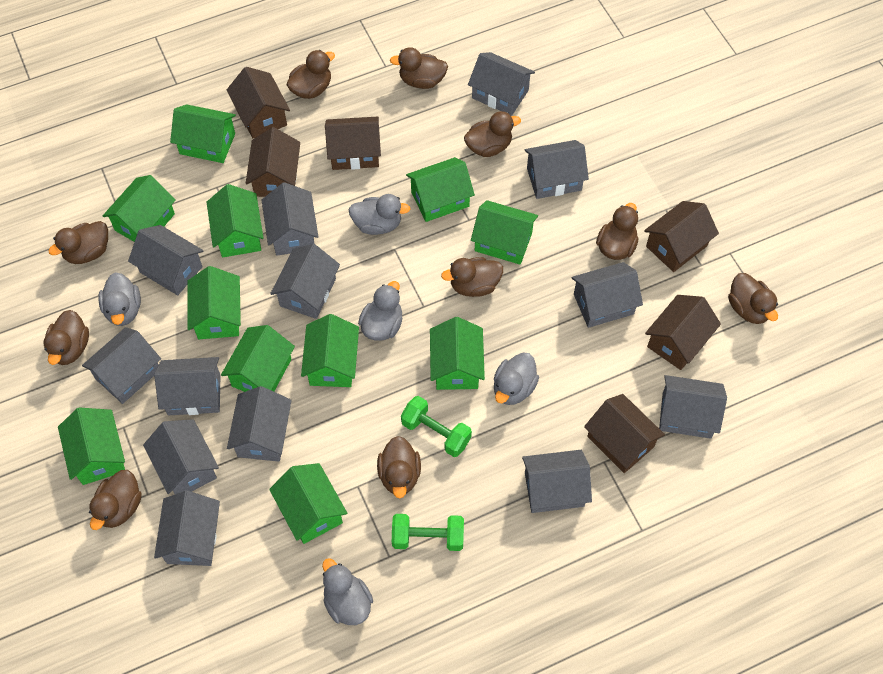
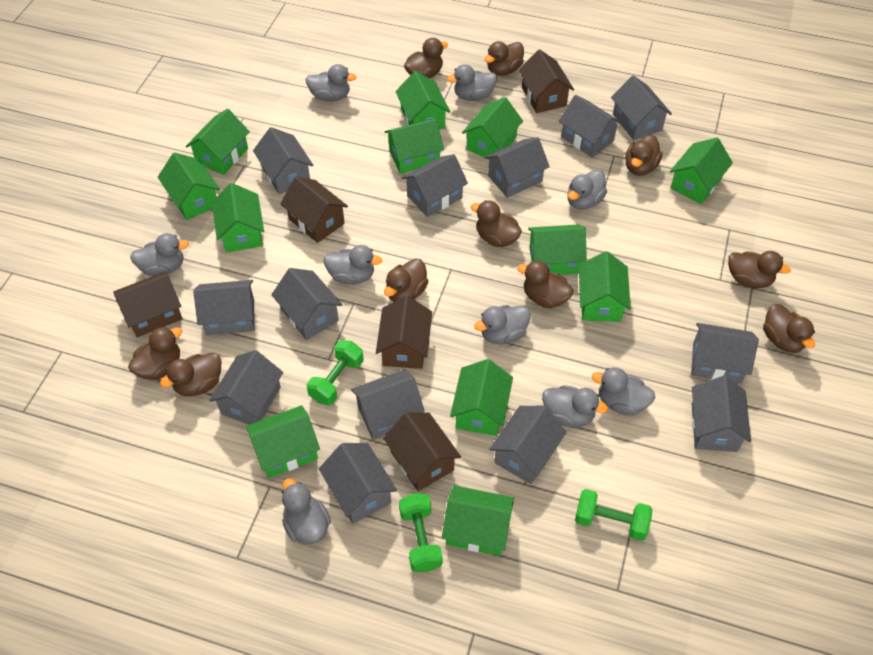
brown house: [227,67,290,139] [246,127,300,197] [325,116,381,170] [584,394,665,473] [644,201,719,272] [645,295,721,370] = 6 -> [114,272,183,337] [280,176,348,243] [376,296,432,369] [383,412,461,491] [518,50,574,113] = 5
green dumbbell: [392,514,464,551] [401,396,472,457] = 2 -> [307,340,364,405] [399,493,443,572] [575,489,652,541] = 3
green house: [58,407,125,485] [103,175,176,242] [170,104,236,163] [187,266,241,339] [207,184,263,257] [221,325,295,392] [269,463,347,544] [301,314,359,387] [406,157,475,222] [430,317,485,390] [471,200,538,264] = 11 -> [158,153,220,220] [186,109,250,175] [212,183,264,253] [246,405,320,478] [385,119,444,174] [395,71,450,130] [442,485,514,556] [450,359,513,436] [462,97,523,160] [528,225,587,275] [579,251,631,322] [670,138,733,204] = 12
grey duck: [98,272,141,326] [322,558,373,625] [349,194,410,235] [358,281,402,341] [494,353,539,405] = 5 -> [130,233,189,276] [282,478,331,544] [306,64,357,102] [324,245,382,284] [447,64,497,101] [474,305,531,344] [542,385,608,427] [568,170,607,210] [592,367,656,416] = 9

